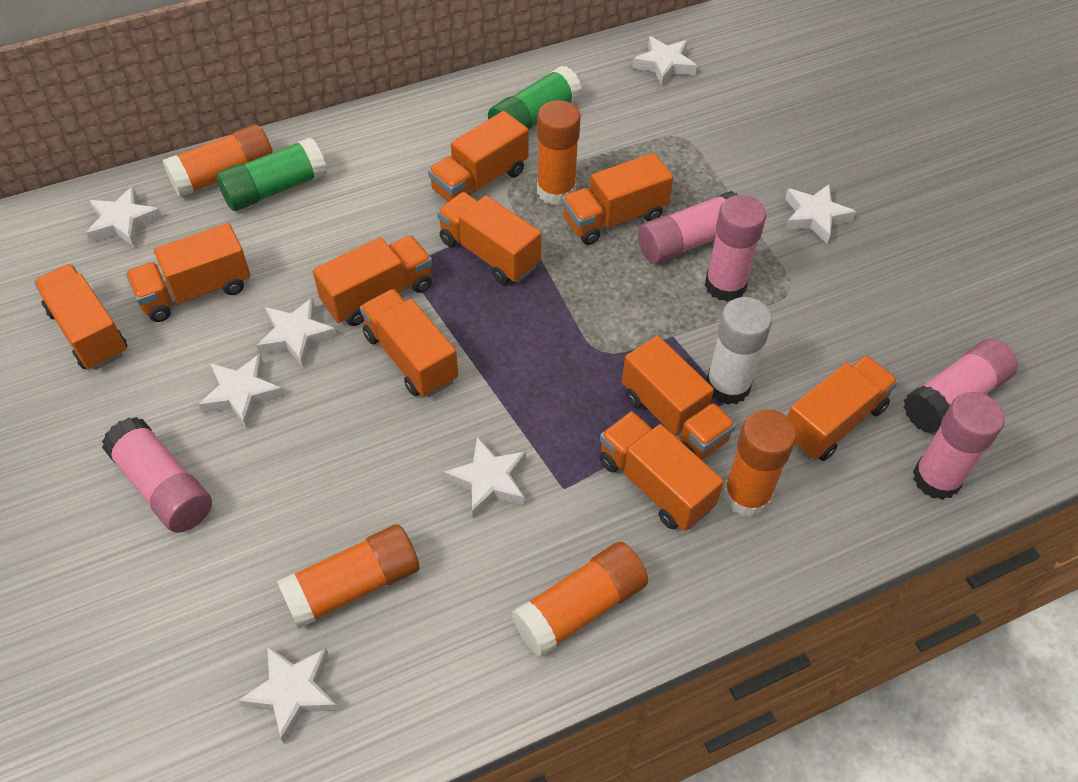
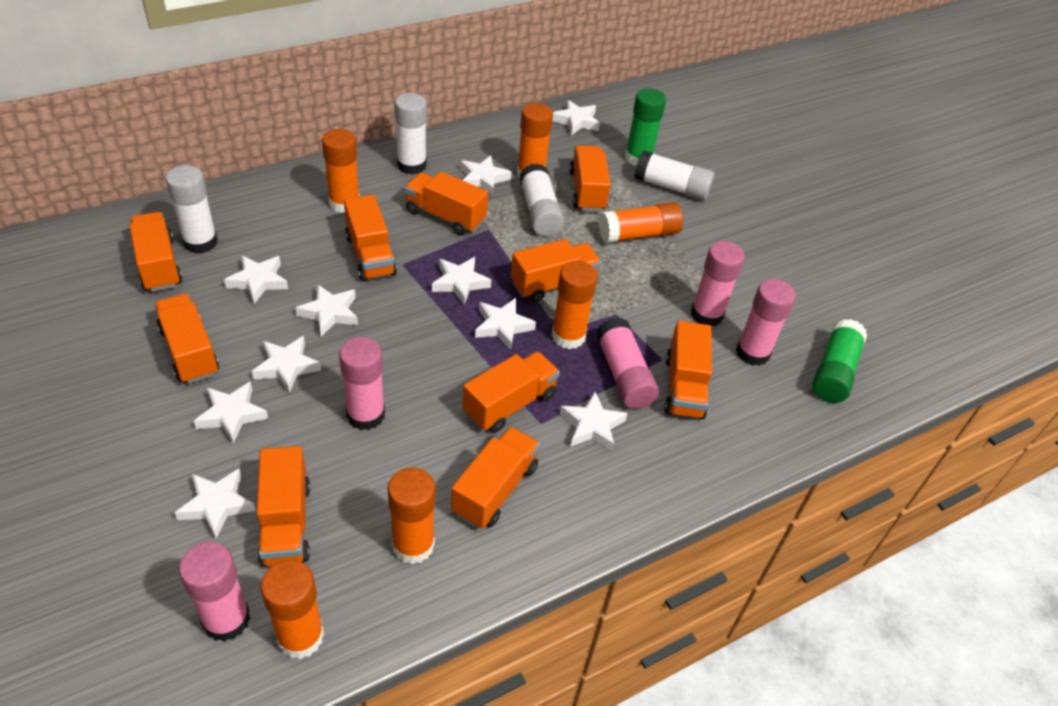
orange glue stick: [162,124,273,197] [277,524,419,629] [512,542,648,657] [537,100,581,205] [723,409,796,517] = 5 -> [260,560,324,659] [322,129,360,213] [388,467,436,565] [517,103,553,178] [551,261,598,349] [599,202,683,243] = 6
white glue stick: [706,297,772,405] = 1 -> [166,165,218,254] [395,93,427,175] [520,163,564,236] [634,150,715,200] = 4
white star: [86,186,162,247] [198,354,284,429] [238,646,339,744] [256,297,337,367] [444,437,526,518] [632,36,697,86] [785,184,856,244] = 7 -> [175,469,256,539] [194,381,268,444] [224,255,288,304] [252,336,321,393] [296,285,358,337] [432,257,491,305] [461,155,512,195] [475,298,536,350] [553,100,600,135] [560,392,628,451] = 10

